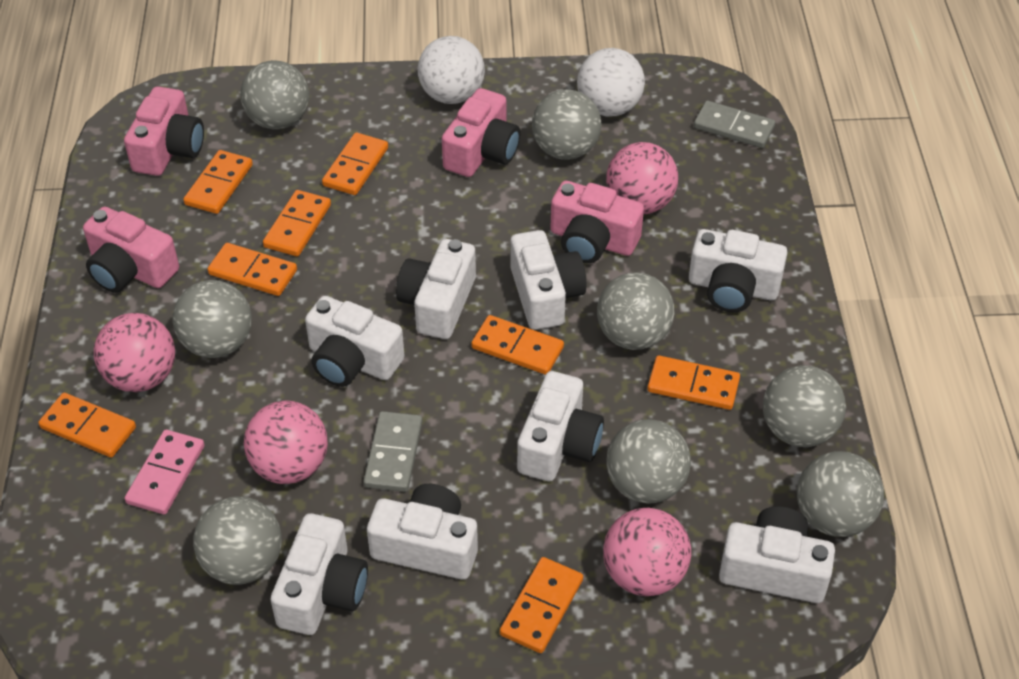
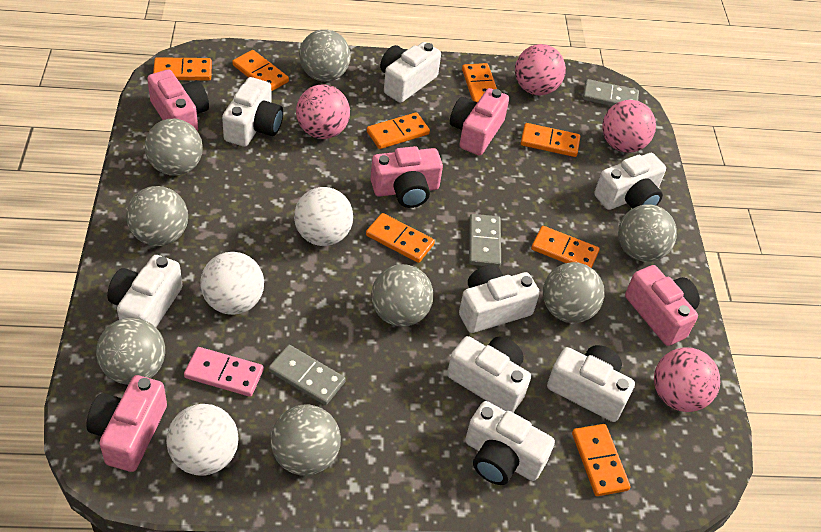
grey domino: [363,411,423,492] [694,101,775,148] = 2 -> [268,345,346,405] [469,214,501,267] [583,79,639,106] = 3
pink camera: [83,207,179,293] [124,86,204,176] [442,88,520,177] [550,181,644,263] = 4 -> [86,375,167,472] [147,69,209,131] [370,146,443,208] [450,88,509,156] [625,265,700,346] = 5
white ball: [417,36,485,104] [577,48,645,117] = 2 -> [166,404,239,475] [200,252,264,315] [294,187,353,246] = 3

